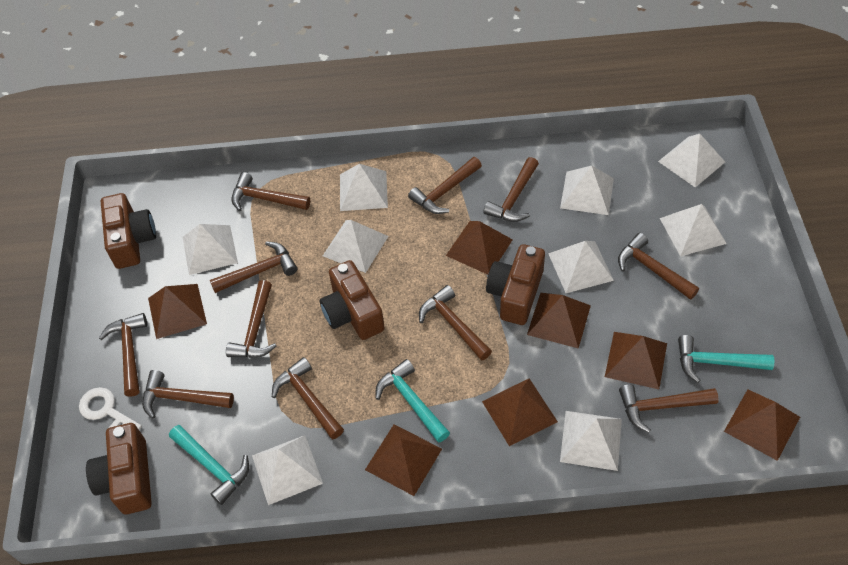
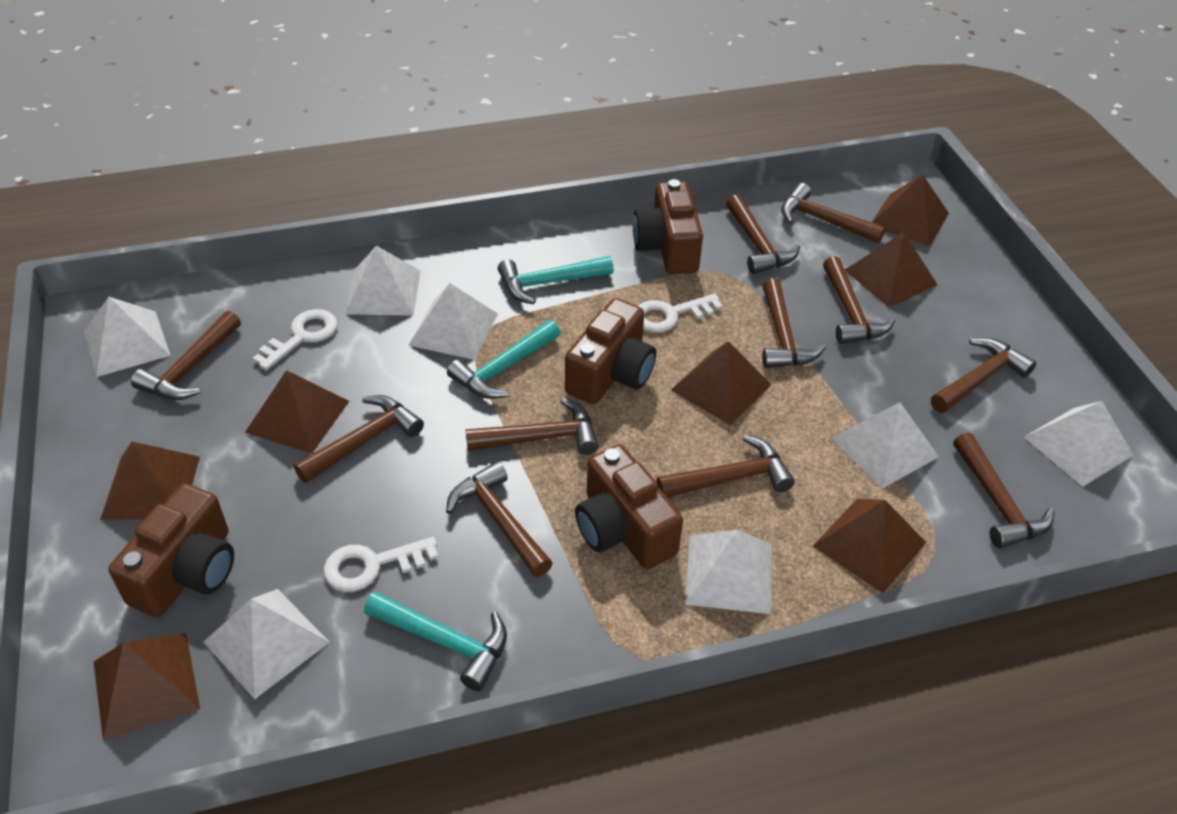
white key: [79,387,142,430] = 1 -> [253,309,338,370] [324,537,438,592] [638,294,723,332] = 3
white pyramid: [183,224,238,275] [252,435,323,505] [323,220,388,273] [340,164,388,211] [548,241,614,293] [560,166,614,215] [560,411,622,471] [658,134,725,187] [660,204,727,256] = 9 -> [84,297,171,377] [204,589,330,699] [345,246,421,316] [409,283,498,360] [685,530,772,614] [831,402,939,488] [1024,401,1133,486] = 7

